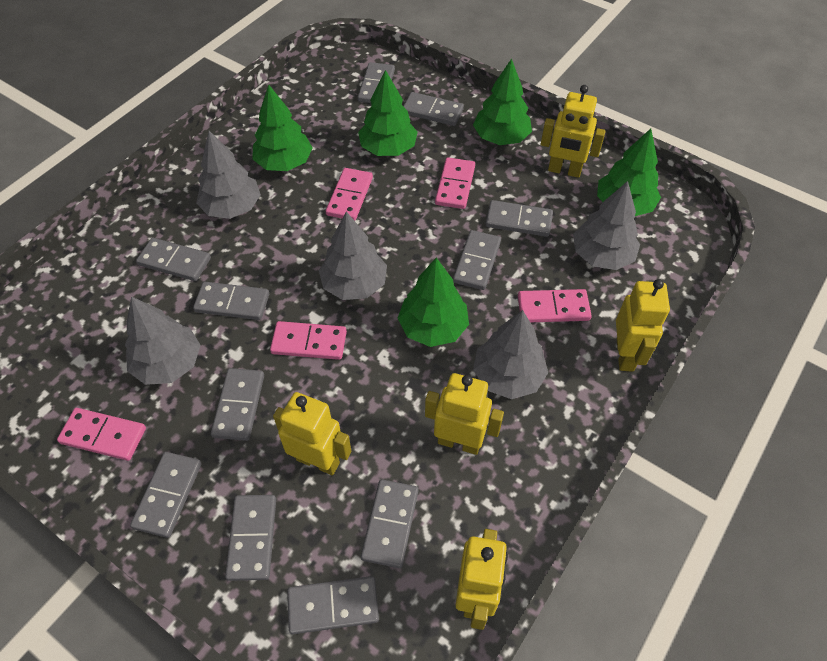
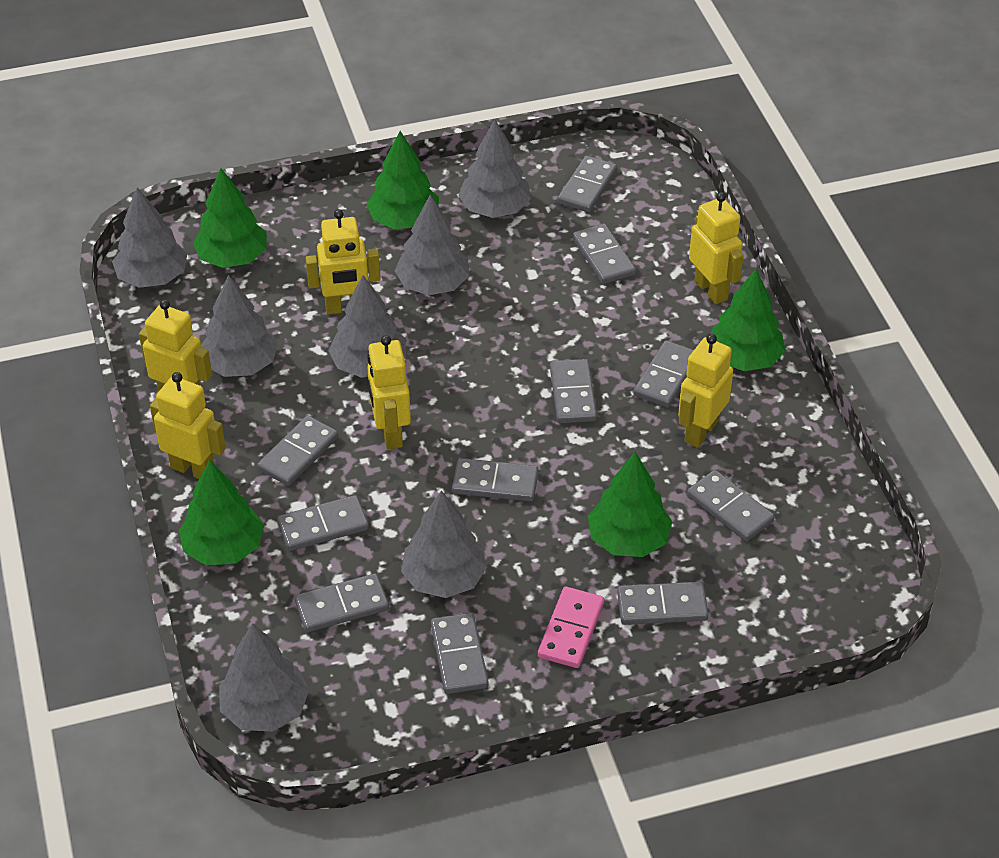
grey tree: [125,296,201,385] [196,131,261,219] [319,211,387,300] [473,310,548,399] [573,181,640,270] = 5 -> [112,188,187,288] [201,275,278,377] [219,623,309,732] [328,275,406,378] [394,195,470,295] [401,490,487,598] [458,119,531,218] = 7
pink domino: [57,408,146,461] [270,321,347,360] [326,168,373,221] [435,158,475,209] [518,289,592,322] = 5 -> [538,587,604,668] = 1
yellow robot: [273,392,351,475] [425,373,504,455] [456,529,508,630] [541,85,606,178] [616,279,670,372] = 5 -> [139,299,212,392] [150,372,226,479] [306,209,381,314] [367,335,411,449] [678,334,733,448] [689,192,744,304] = 6

